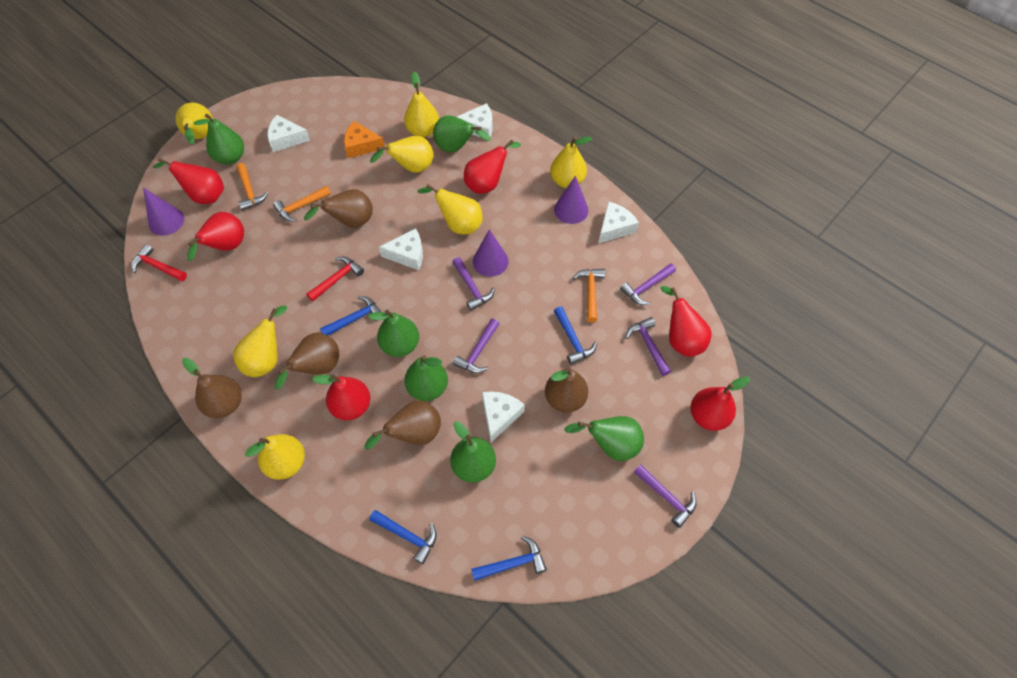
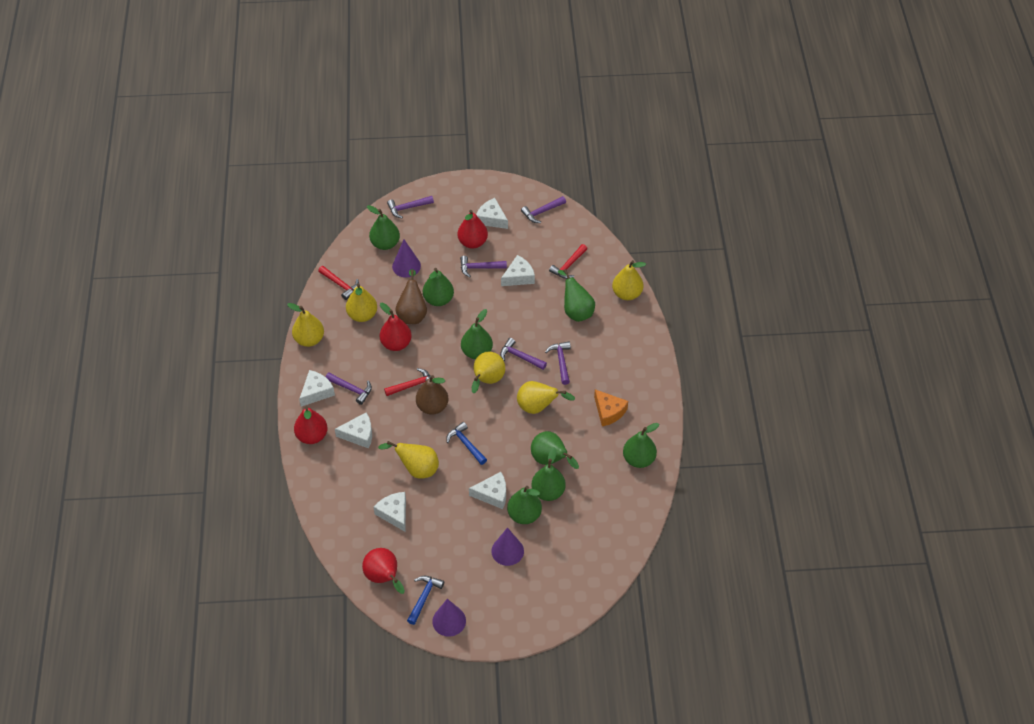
blue hammer: [320,296,381,336] [369,510,437,564] [471,536,547,581] [554,306,597,365] = 4 -> [407,576,444,625] [446,422,487,465] = 2
brown pear: [182,358,242,418] [275,333,339,390] [304,189,373,228] [365,400,441,450] [545,368,588,413] = 5 -> [396,269,427,324] [416,375,449,415] = 2
green pear: [194,114,244,165] [368,310,419,357] [404,355,448,401] [433,115,491,152] [450,421,496,483] [564,416,644,461] = 6 -> [367,205,400,250] [423,268,454,306] [461,309,493,359] [507,486,542,524] [531,431,579,469] [531,447,566,501] [558,269,595,322] [623,423,659,468] = 8
orange hammer: [236,163,268,211] [273,186,331,222] [573,269,605,322] = 3 -> none = 0
purple hammer: [452,257,495,311] [453,319,499,373] [620,263,676,305] [626,317,671,376] [634,464,697,528] = 5 -> [326,372,372,405] [387,196,434,218] [460,256,507,277] [500,338,547,370] [521,196,566,223] [545,341,571,385] = 6
red hammer: [131,244,187,281] [306,257,364,301] = 2 -> [318,266,359,300] [384,368,430,396] [549,244,587,279] = 3
red pear: [153,158,224,204] [187,212,244,262] [312,374,370,420] [464,140,521,194] [660,286,712,357] [691,377,750,431] = 6 -> [294,406,328,444] [362,548,405,594] [380,303,412,351] [457,210,488,249] = 4
white cheese: [267,115,310,152] [379,228,423,270] [457,103,493,138] [482,391,525,443] [598,202,639,244] = 5 -> [299,370,335,407] [335,413,372,449] [374,492,406,532] [469,472,506,509] [476,198,508,229] [501,255,535,286] = 6
yellow pear: [175,102,213,144] [233,306,287,377] [245,434,305,480] [370,136,434,173] [404,72,439,137] [417,184,483,234] [550,137,592,188] = 7 -> [287,303,324,347] [346,283,377,322] [378,441,439,479] [472,352,505,393] [517,381,575,414] [612,260,646,300] = 6

